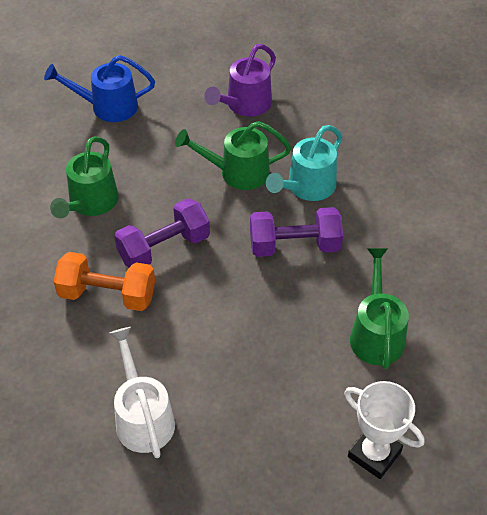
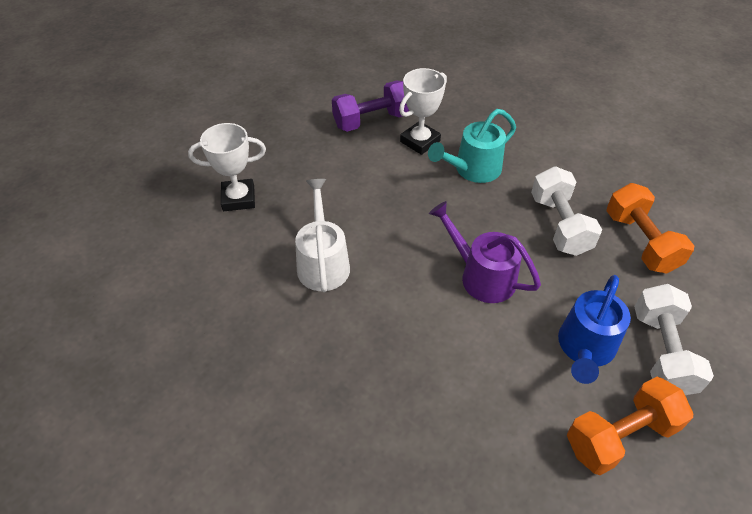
green watering can: [50,136,119,219] [175,121,291,190] [350,248,409,369] = 3 -> none = 0
orange dumbbell: [54,252,155,311] = 1 -> [567,377,693,475] [606,183,694,274] = 2
purple dumbbell: [114,198,210,268] [250,207,343,257] = 2 -> [332,81,409,132] = 1
white dumbbell: none = 0 -> [531,166,602,256] [634,284,714,395] = 2
white trophy: [344,381,424,479] = 1 -> [188,123,266,211] [399,68,447,155] = 2

